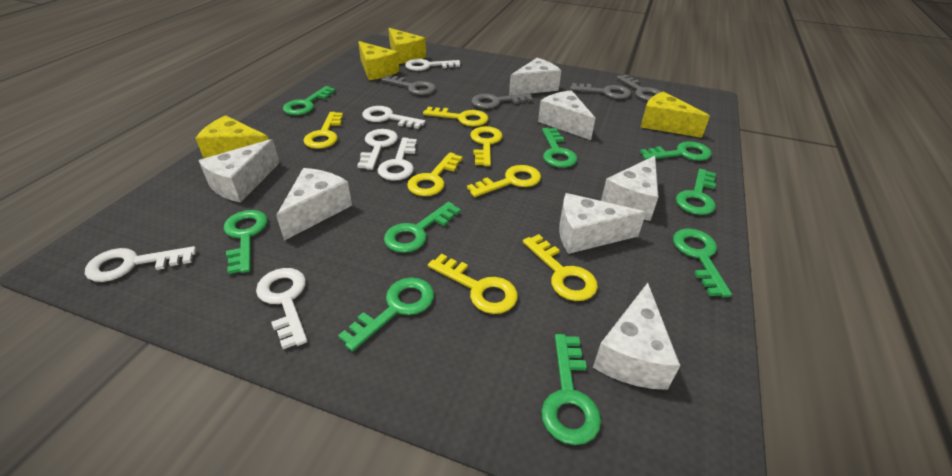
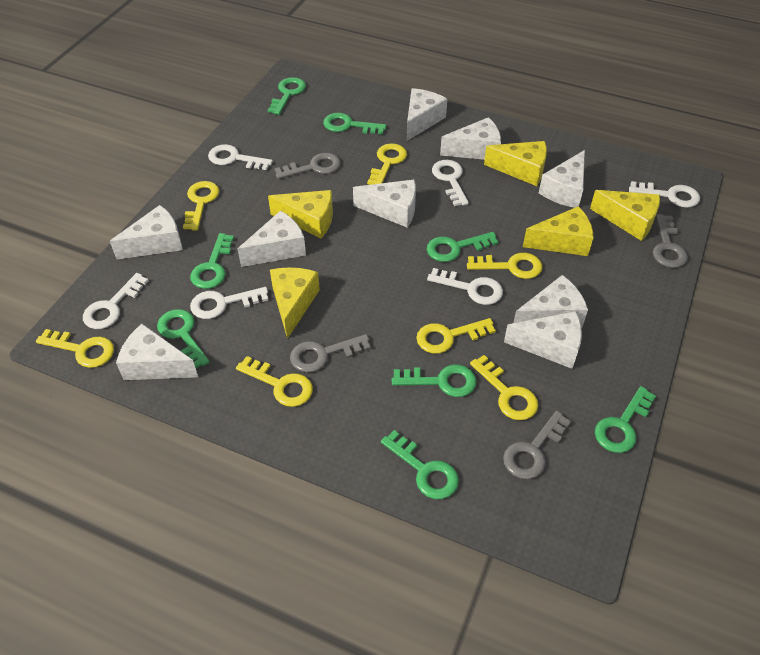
green key: [224,210,268,274] [283,86,336,115] [338,277,434,352] [384,202,461,253] [541,334,601,445] [542,128,577,168] [640,141,712,161] [673,228,732,297] [676,169,716,215] = 9 -> [157,309,210,368] [190,233,234,289] [268,77,306,115] [323,113,387,134] [381,430,459,499] [392,364,477,397] [427,232,498,262] [595,386,656,453] = 8
white cheese: [199,139,280,203] [276,168,352,241] [509,58,561,96] [538,90,595,140] [559,193,646,254] [593,283,681,390] [601,156,659,221] = 7 -> [110,205,183,259] [116,324,198,380] [238,210,306,267] [353,180,416,228] [407,88,447,141] [440,117,501,160] [504,311,582,369] [514,275,588,327] [539,150,585,208] = 9
yellow cheese: [195,115,269,158] [358,41,399,80] [388,28,426,64] [641,92,710,138] = 4 -> [268,190,333,238] [270,267,320,339] [484,141,547,186] [523,206,594,256] [590,190,660,241] = 5

